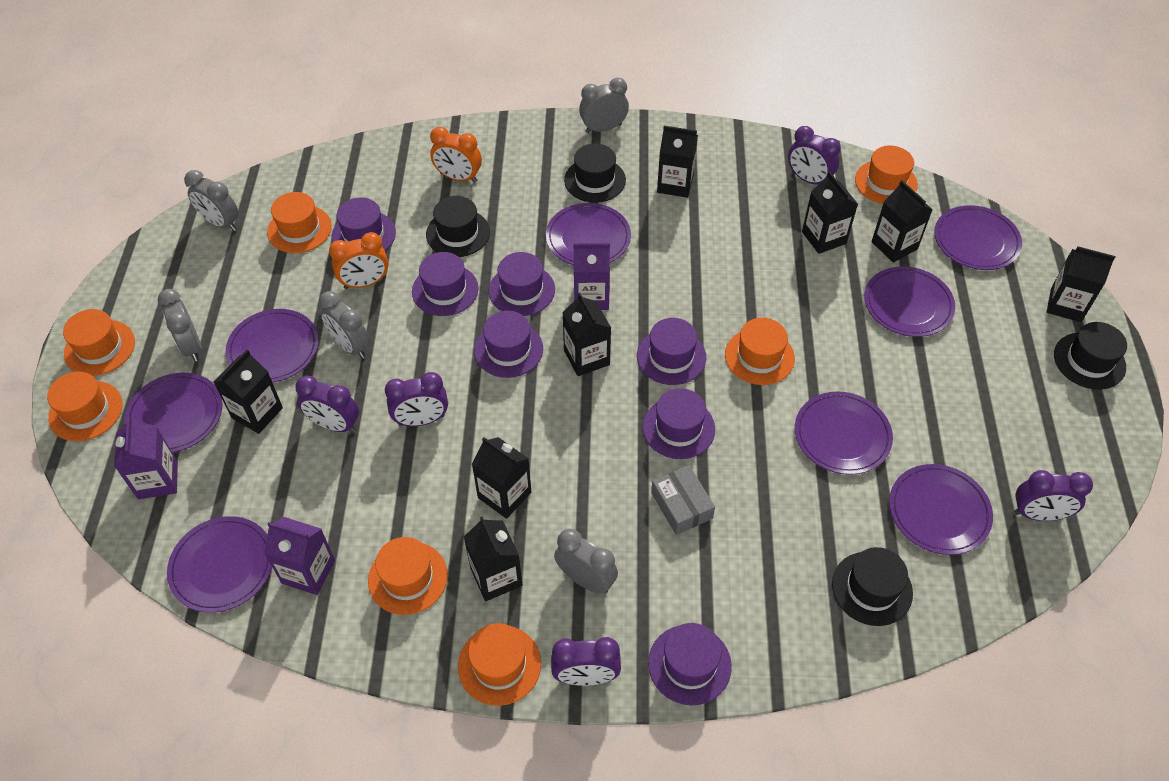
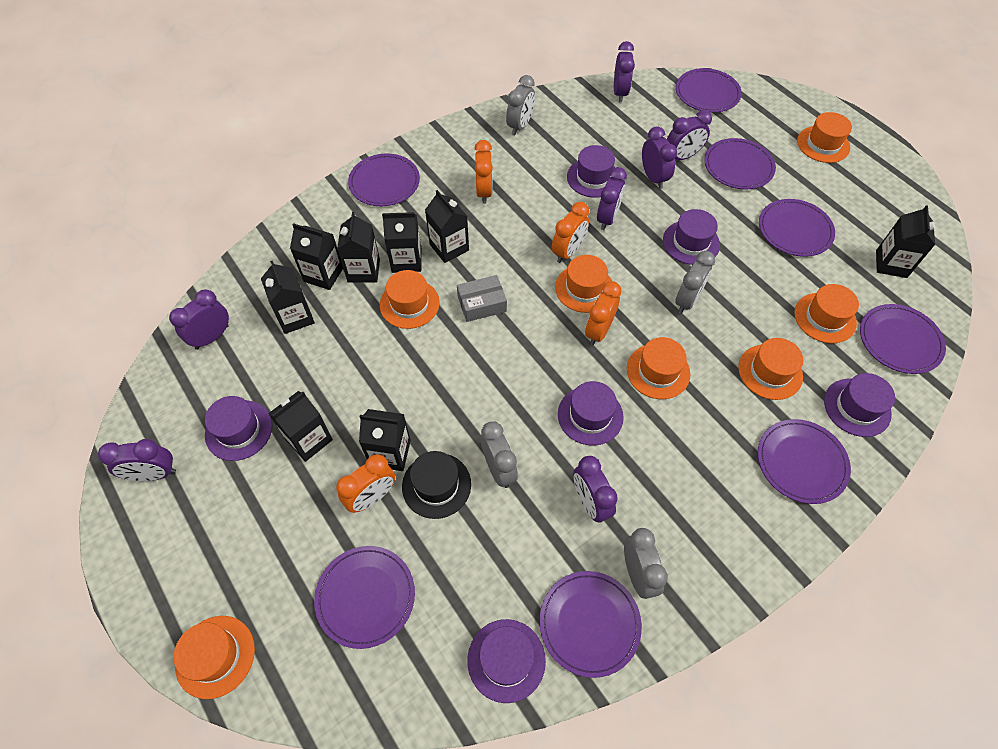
black hat: [426,196,490,257] [564,143,626,203] [832,547,913,626] [1054,322,1127,390] = 4 -> [402,451,471,519] = 1
grey clock: [158,289,202,361] [184,170,239,231] [319,291,370,359] [554,529,618,594] [579,78,629,133] = 5 -> [480,421,518,488] [506,75,535,135] [624,528,668,599] [675,251,715,314] = 4
orange clock: [329,232,388,289] [430,127,482,183] = 2 -> [336,454,396,513] [475,140,493,204] [552,202,589,263] [585,281,622,346] = 4
purple carton: [114,416,178,499] [264,517,335,595] [574,243,610,310] = 3 -> none = 0
purple clock: [295,375,359,432] [385,372,448,426] [551,637,621,686] [788,126,841,184] [1014,470,1093,521] = 5 -> [98,439,176,481] [169,290,229,350] [573,456,618,523] [597,167,627,230] [614,41,635,102] [642,126,677,189] [667,110,712,160] = 7
purple hat: [331,197,396,251] [412,252,479,316] [474,311,543,378] [489,252,555,316] [637,318,706,385] [642,388,715,459] [648,623,732,705] = 7 -> [205,396,272,461] [467,619,546,703] [558,381,624,446] [567,145,616,198] [663,209,720,265] [824,373,895,437] = 6

